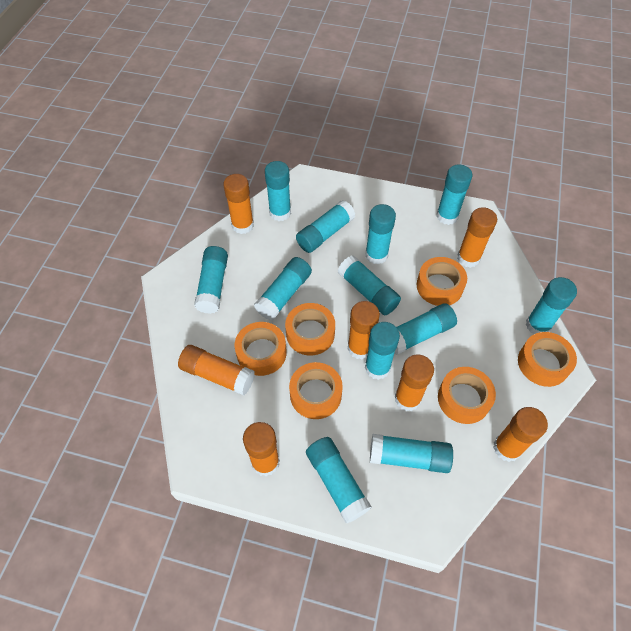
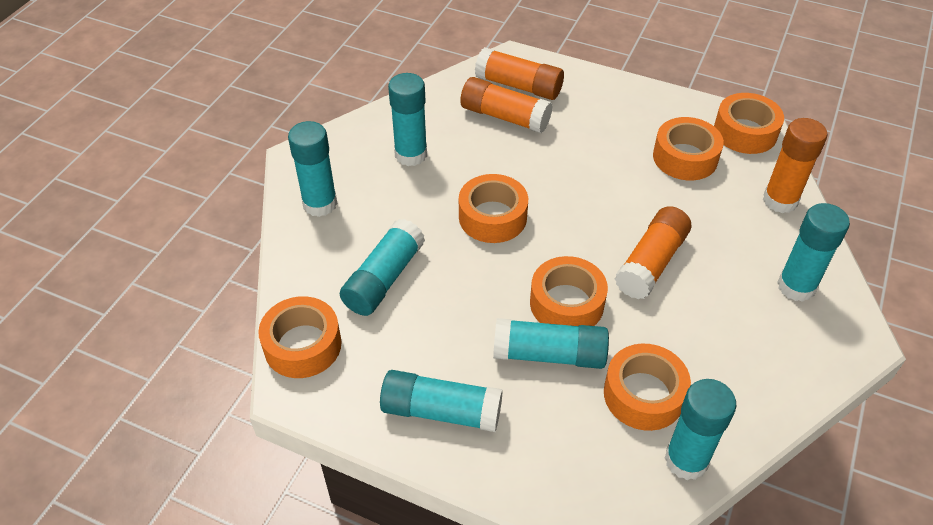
orange glue stick: [178,345,255,395] [223,174,254,234] [243,422,280,476] [348,301,380,360] [395,354,434,411] [457,207,497,268] [493,407,548,462] = 7 -> [460,77,552,133] [475,47,564,100] [615,206,691,299] [763,118,827,213] = 4
turquoise glue stick: [194,246,228,314] [254,257,312,321] [265,161,291,221] [296,200,355,253] [306,437,371,523] [338,255,401,315] [365,204,396,264] [365,322,400,380] [370,434,453,473] [395,303,457,355] [436,164,472,225] [526,277,577,334] = 12 -> [288,121,337,217] [340,219,425,316] [380,370,503,432] [388,73,427,166] [493,318,609,369] [665,379,736,480] [777,203,850,302] = 7

